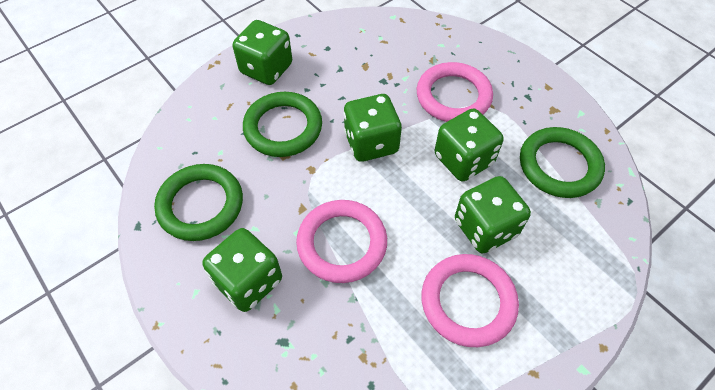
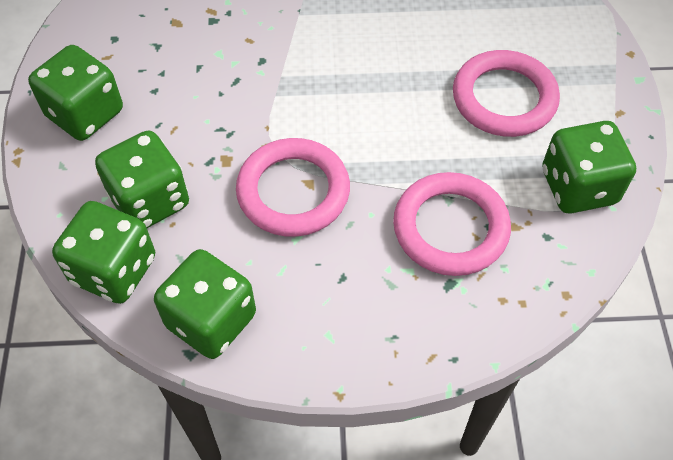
green ring: [154,164,243,241] [243,92,322,157] [520,127,605,198] = 3 -> none = 0

